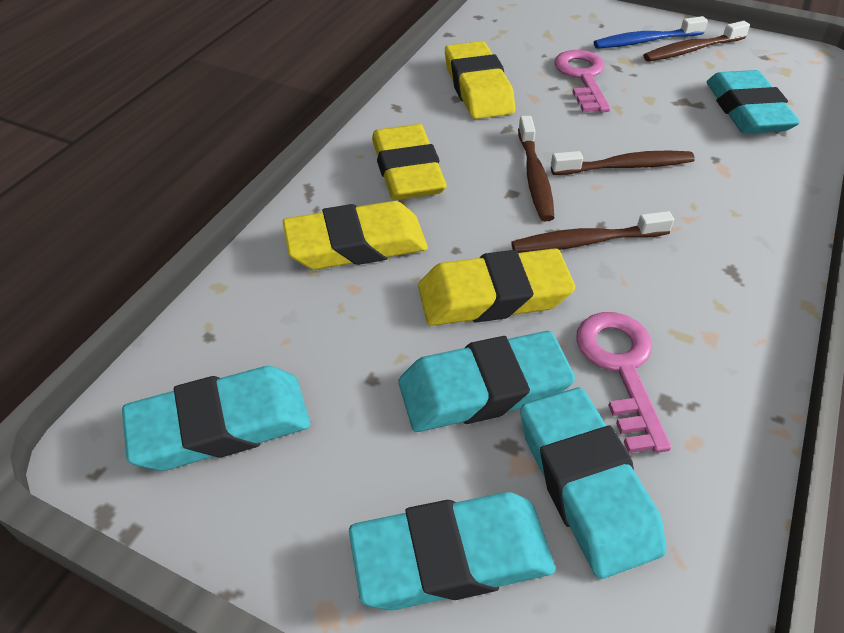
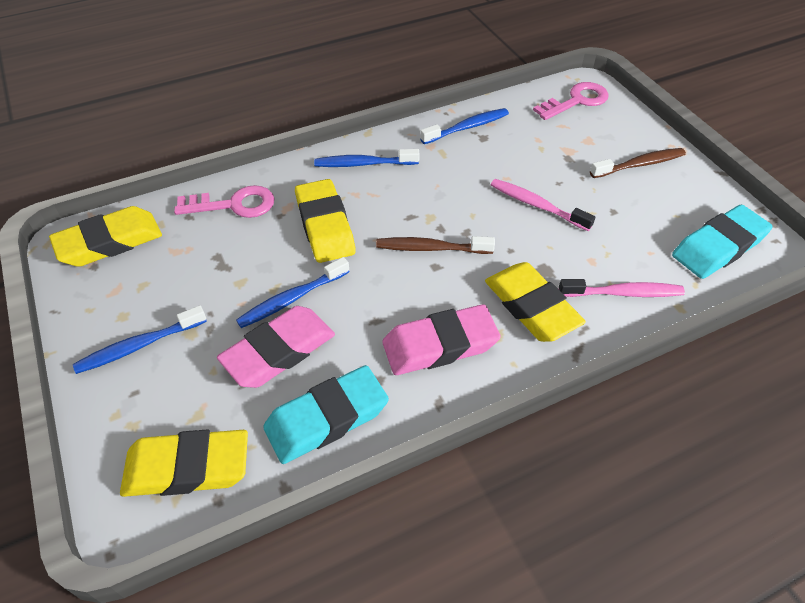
blue toothbrush: [594,16,708,49] = 1 -> [73,305,207,374] [236,257,350,328] [314,149,420,167] [420,108,509,144] = 4
brown toothbrush: [511,211,674,253] [518,116,554,221] [551,150,695,175] [643,21,750,62] = 4 -> [376,236,495,254] [590,148,686,178] = 2
pink eraser: none = 0 -> [217,306,335,388] [382,304,501,375] = 2
pink toothbrush: none = 0 -> [491,179,595,231] [559,279,685,297] = 2
turquoise eraser: [122,366,310,471] [349,492,555,611] [398,331,575,432] [520,387,666,579] [707,70,800,134] = 5 -> [263,365,389,464] [672,205,773,279] = 2

